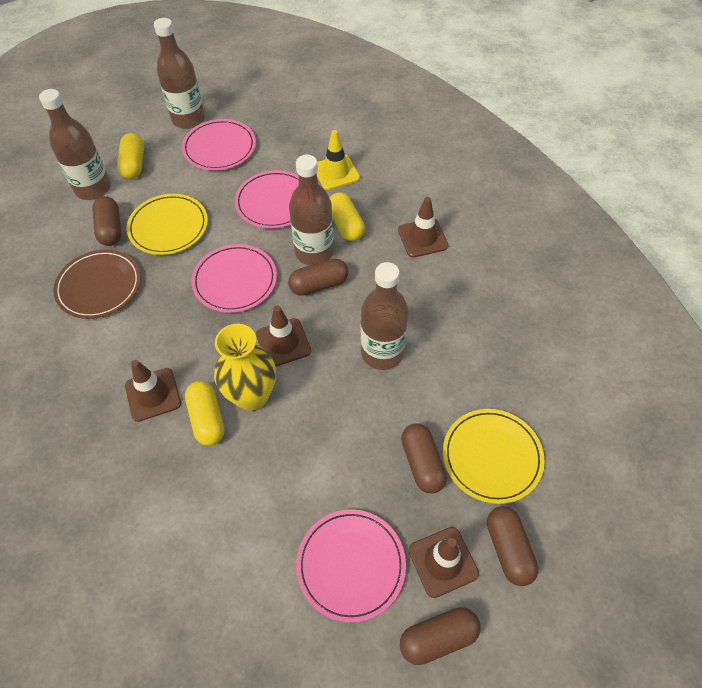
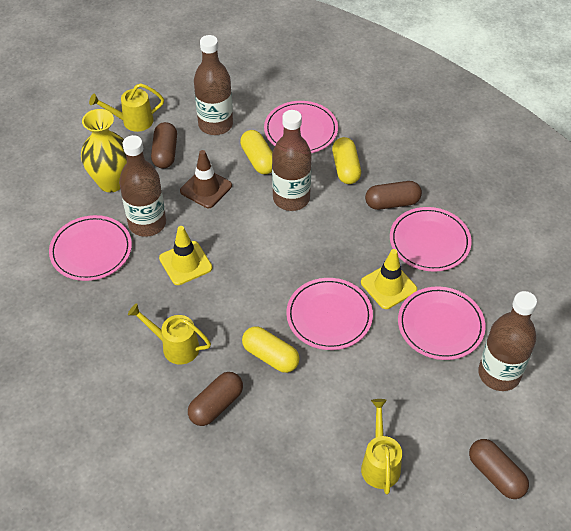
brown capsule: [92,196,121,246] [288,259,349,296] [400,607,481,665] [401,423,447,494] [487,506,538,586] = 5 -> [151,122,177,169] [188,372,243,426] [365,181,422,210] [469,439,529,499] = 4
brown plate: [53,250,141,319] = 1 -> none = 0
brown traffic cone: [125,360,181,422] [256,305,311,367] [398,197,449,258] [408,527,479,598] = 4 -> [180,150,232,208] = 1
pink plate: [182,119,256,171] [191,244,277,313] [235,170,299,229] [296,509,406,623] = 4 -> [49,215,132,281] [264,101,338,153] [286,278,373,350] [390,207,472,272] [398,286,486,360] = 5
yellow plate: [127,194,208,255] [443,409,545,504] = 2 -> none = 0
yellow traffic cone: [317,130,360,190] = 1 -> [159,226,212,285] [361,249,417,309] = 2
yellow watering can: none = 0 -> [89,83,164,132] [128,303,211,365] [361,399,402,495] = 3

